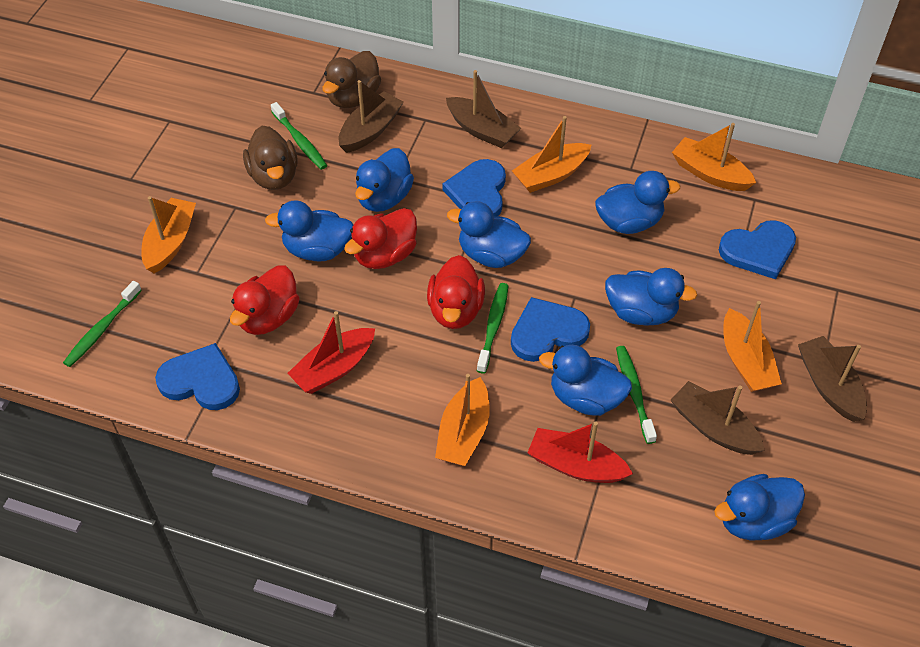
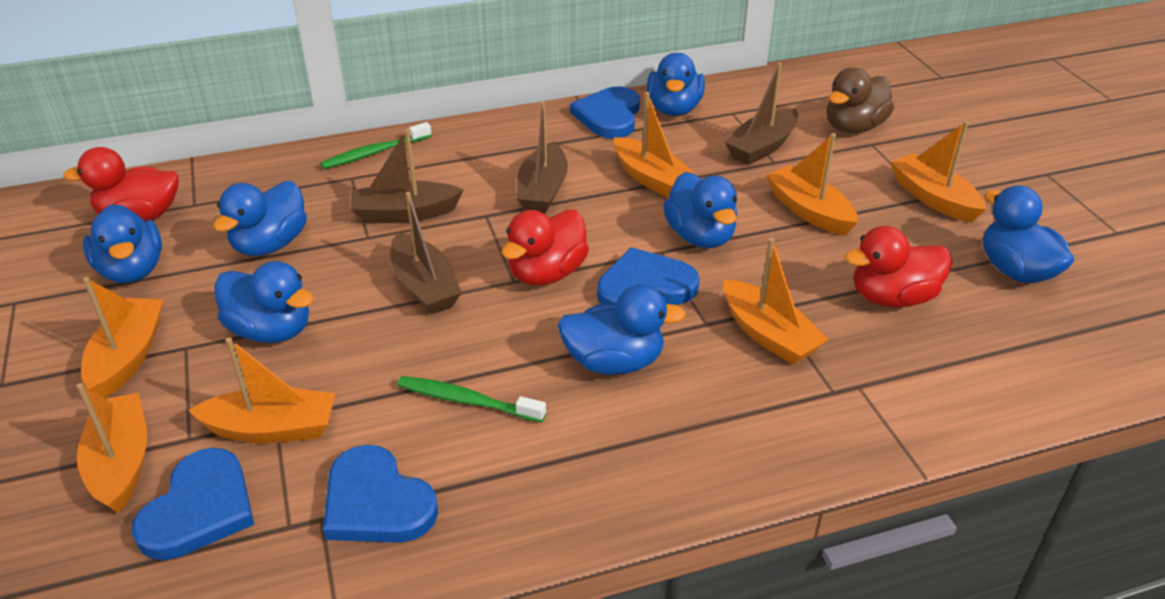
brown duck: [243,126,298,190] [322,51,381,108] = 2 -> [827,67,894,133] = 1
green toothbrush: [63,281,142,367] [271,102,327,170] [477,283,509,374] [616,346,657,444] = 4 -> [321,122,432,169] [397,376,546,422] = 2
orange boat: [141,196,196,274] [435,374,490,466] [512,116,591,193] [672,123,756,191] [723,301,782,392] = 5 -> [76,383,147,513] [81,277,163,398] [188,338,335,443] [614,92,698,198] [723,238,828,365] [766,133,858,236] [891,121,986,223] = 7
red boat: [287,311,375,394] [528,422,633,483] = 2 -> none = 0

